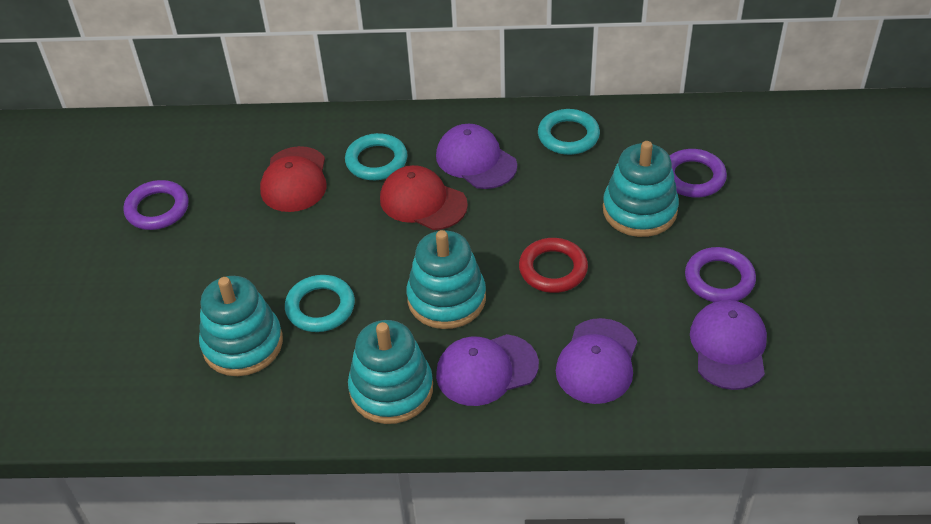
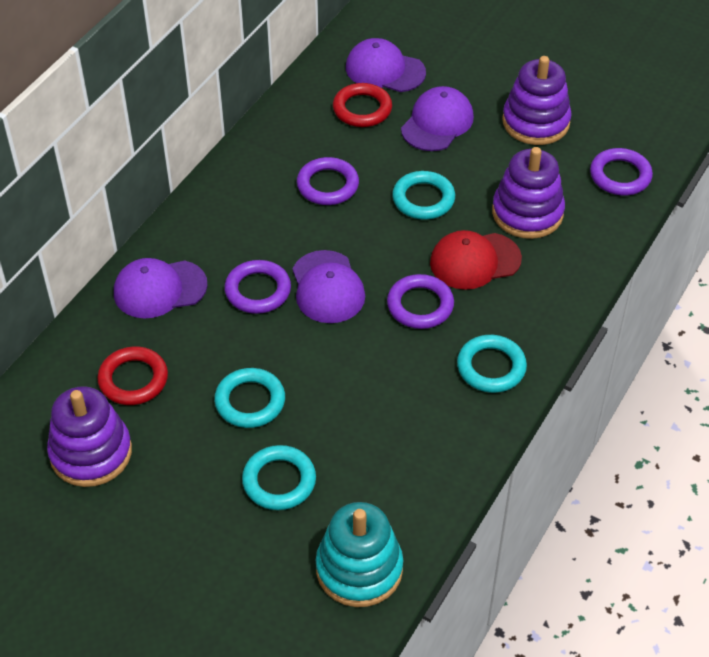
purple ring: [123,180,189,230] [670,149,727,197] [685,247,756,302] = 3 -> [224,260,291,314] [297,157,359,205] [387,274,454,329] [590,148,653,195] = 4
purple stacking toy: none = 0 -> [47,386,132,487] [492,147,565,239] [502,56,572,145] = 3
red cap: [260,146,327,212] [380,165,468,230] = 2 -> [430,230,522,290] = 1
red ring: [519,238,588,293] = 1 -> [97,346,168,405] [333,83,392,127] = 2
turquoise ring: [285,275,355,332] [345,133,408,180] [538,109,600,155] = 3 -> [214,368,285,428] [242,445,316,510] [392,171,455,220] [457,335,527,393] = 4
turquoise stacking toy: [199,276,283,376] [348,320,433,424] [406,230,486,329] [603,141,679,237] = 4 -> [316,502,403,607] = 1

